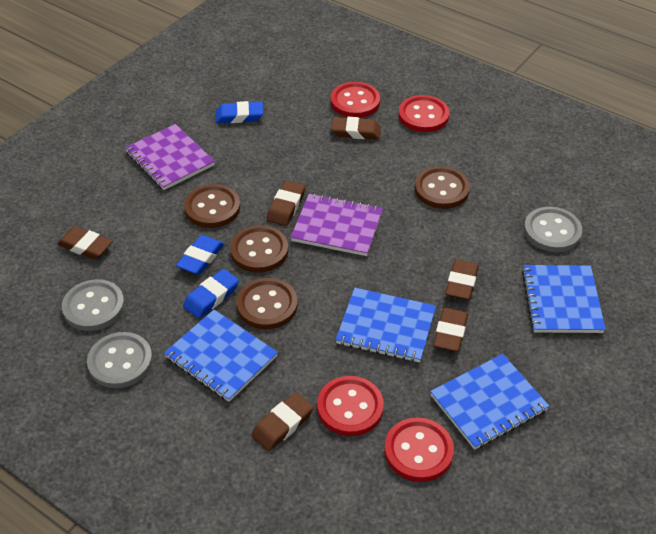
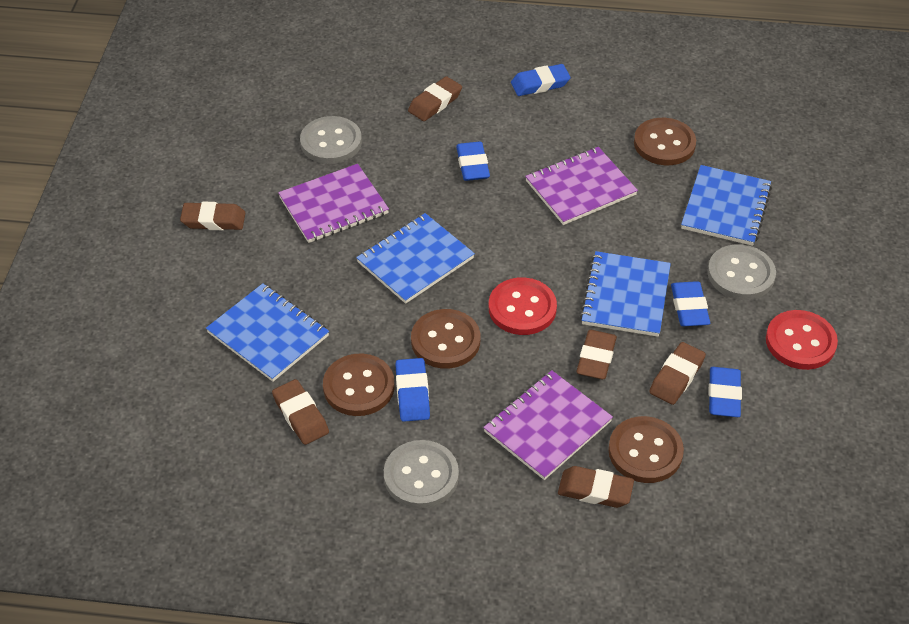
blue eraser: [176,235,224,275] [183,269,239,318] [216,101,263,123] = 3 -> [395,358,430,422] [456,141,490,181] [511,64,571,96] [671,281,710,326] [709,367,742,417] = 5
purple notebook: [125,124,215,190] [290,193,383,256] = 2 -> [278,164,389,243] [483,370,613,480] [525,147,638,225] = 3
red button: [317,376,384,436] [331,82,380,118] [384,417,454,482] [398,95,449,132] = 4 -> [489,277,557,335] [766,310,838,370] = 2

